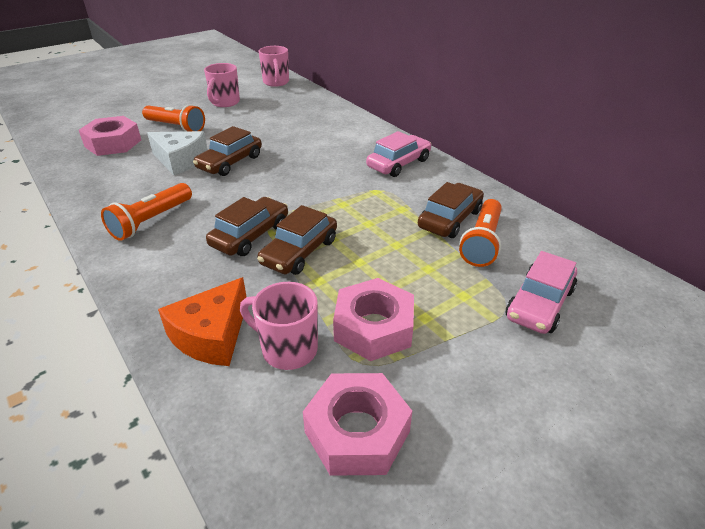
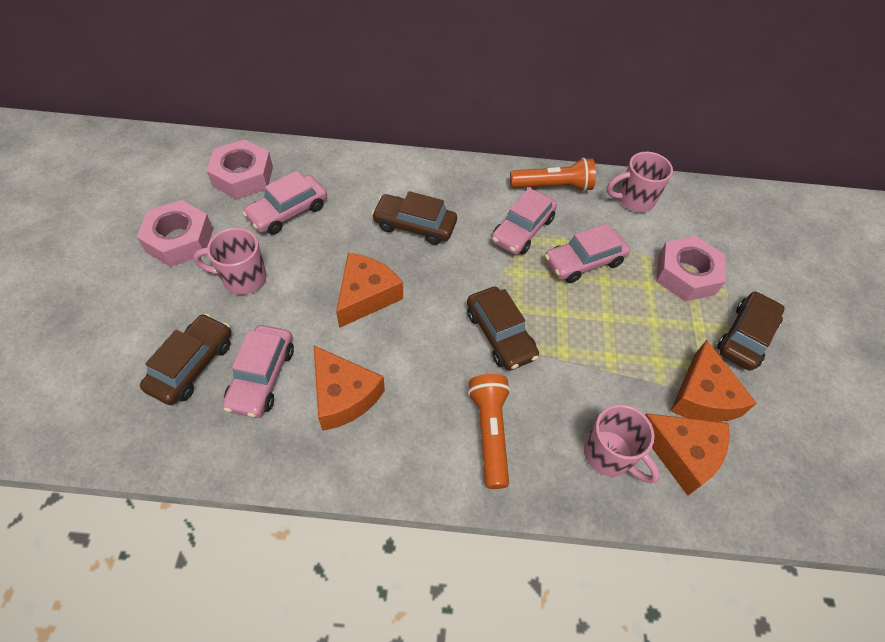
orange cheese: [158,277,247,366] = 1 -> [314,346,385,431] [336,253,403,328] [645,413,730,496] [671,340,757,422] = 4
orange flashlight: [101,183,192,241] [142,104,205,131] [459,199,502,267] = 3 -> [468,374,511,489] [510,158,596,192] = 2
pink car: [366,131,431,177] [506,251,577,334] = 2 -> [222,325,294,418] [242,171,327,234] [491,188,557,255] [545,224,630,283] = 4
white cheese: [147,131,208,175] = 1 -> none = 0

